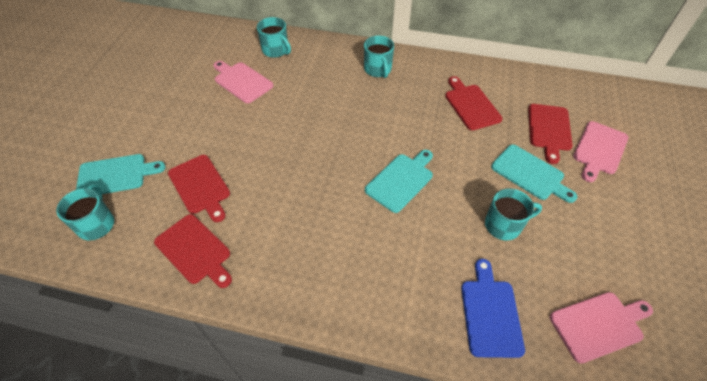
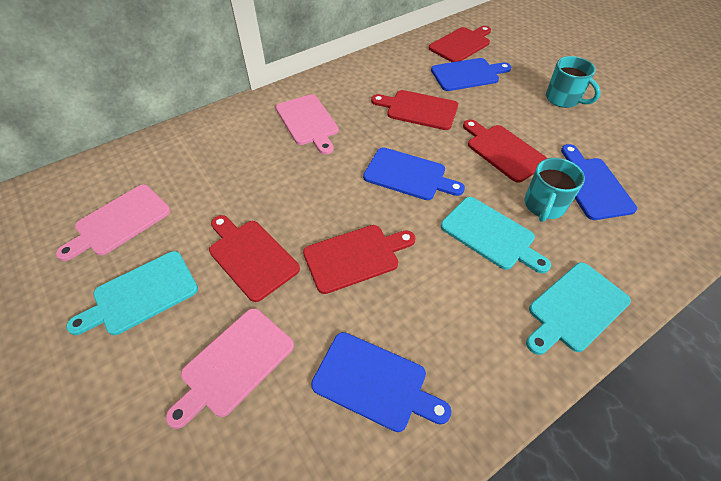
blue cutting board: [461,259,525,358] = 1 -> [311,332,451,432] [363,147,465,200] [431,58,511,91] [561,144,637,220] = 4
red cutting board: [154,214,232,288] [168,155,230,222] [445,76,503,130] [528,104,573,164] = 4 -> [209,215,300,302] [303,225,415,294] [371,90,458,130] [429,26,491,62] [463,119,548,183] = 5
turquoise mug: [56,184,114,241] [257,17,291,58] [364,36,394,78] [485,188,542,241] = 4 -> [524,158,585,222] [546,56,601,108] = 2

